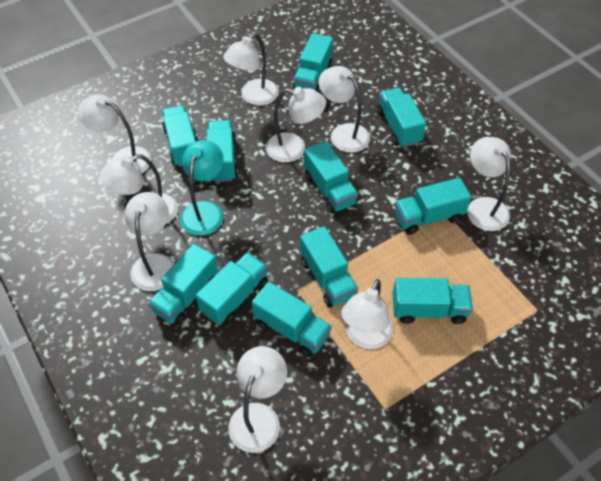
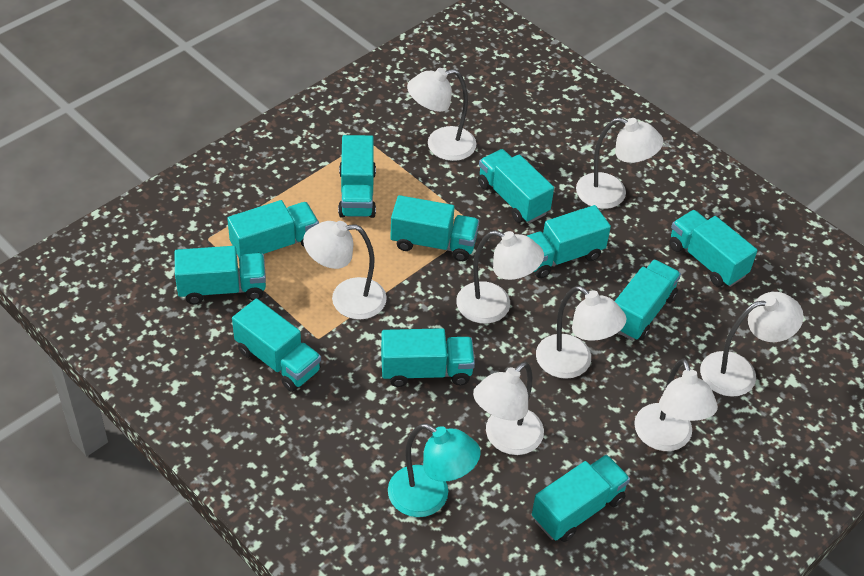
white lamp: [78,94,151,173] [100,154,178,224] [125,192,174,291] [223,33,279,106] [228,346,287,453] [266,87,326,162] [319,66,370,153] [341,279,393,349] [467,137,511,231] = 9 -> [303,221,387,320] [407,68,476,161] [456,230,544,324] [473,362,544,455] [536,286,627,379] [576,117,663,209] [634,358,718,451] [700,292,804,397] = 8

